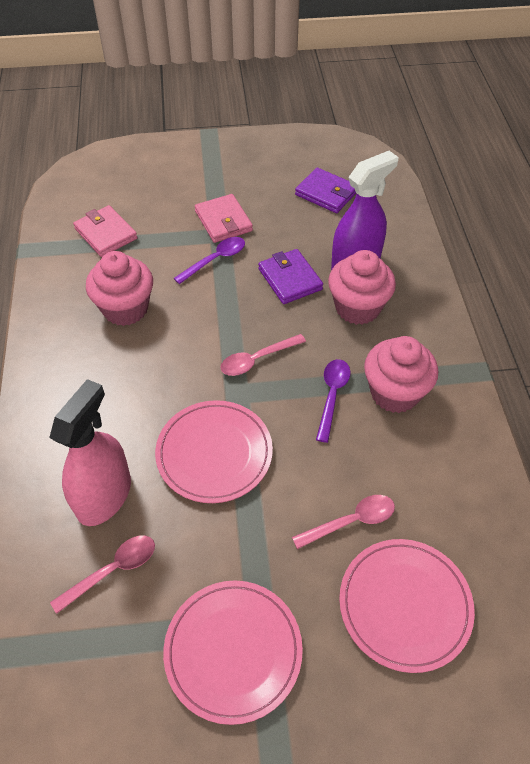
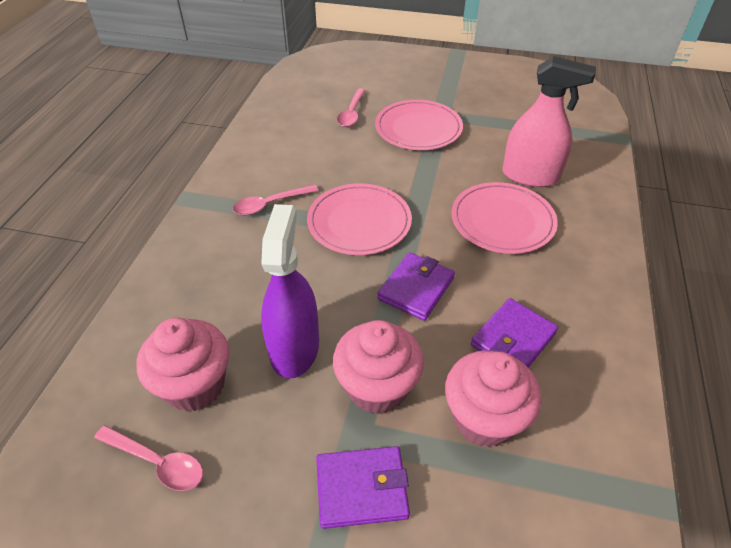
pink wallet: [73,205,138,257] [195,194,253,243] = 2 -> none = 0
purple spoon: [174,237,245,284] [316,359,351,443] = 2 -> none = 0
purple wallet: [258,249,323,304] [295,168,356,213] = 2 -> [316,446,410,529] [377,252,455,321] [471,298,558,368] = 3

